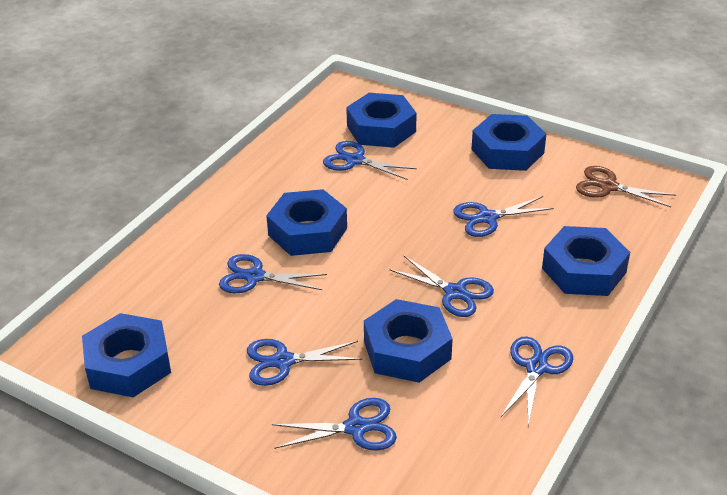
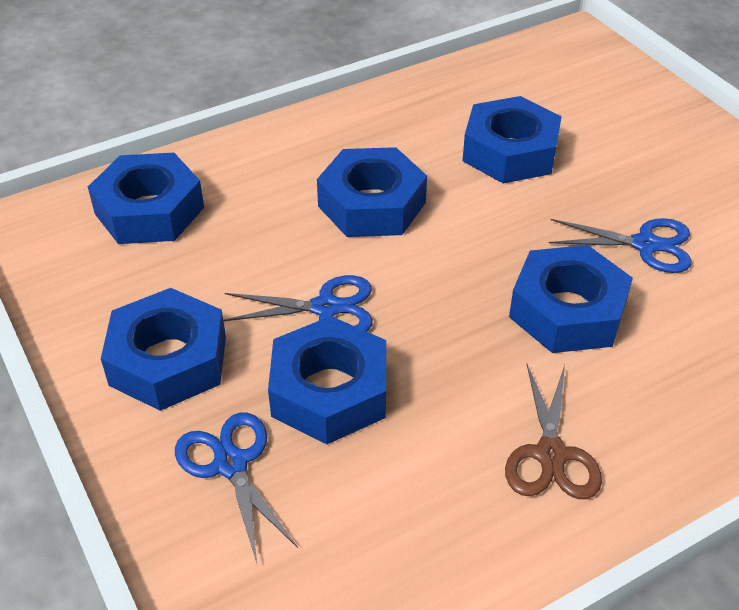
blue scissors: [219,254,327,293] [247,339,362,386] [272,398,397,451] [323,141,417,180] [389,256,494,317] [453,196,554,237] [500,336,573,427] = 7 -> [175,413,298,563] [223,275,373,332] [549,218,692,273] = 3

